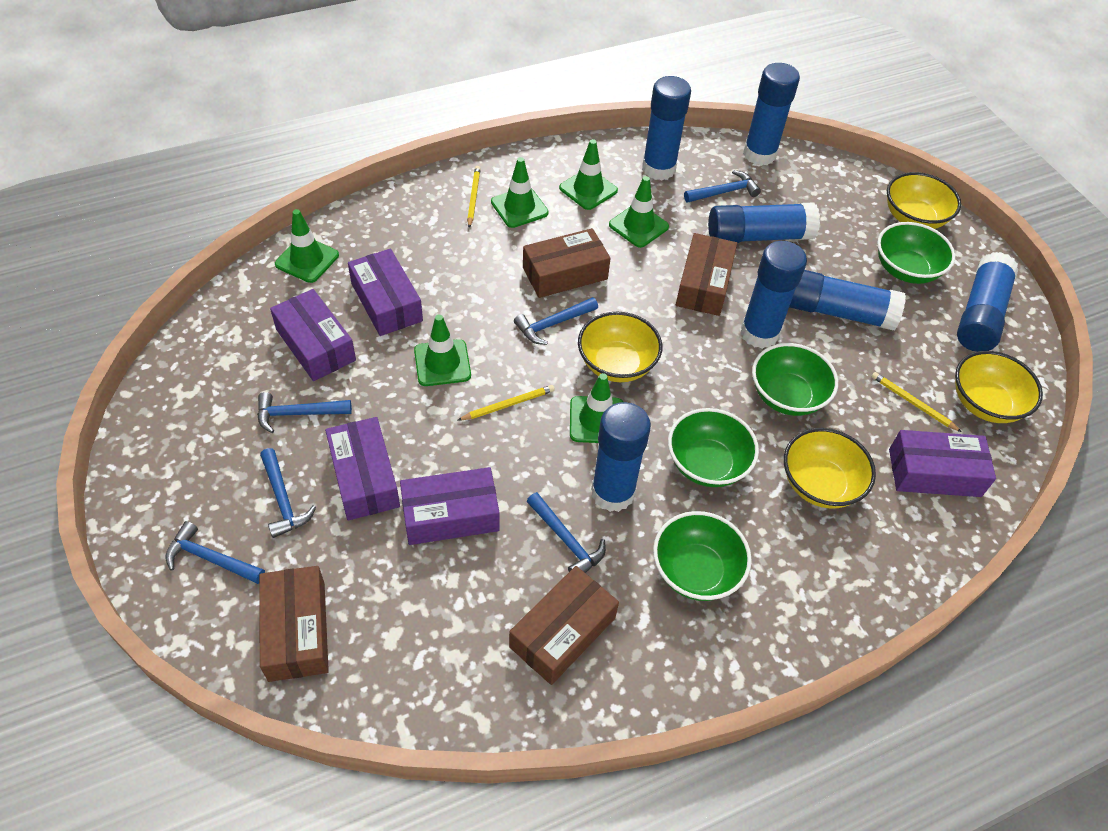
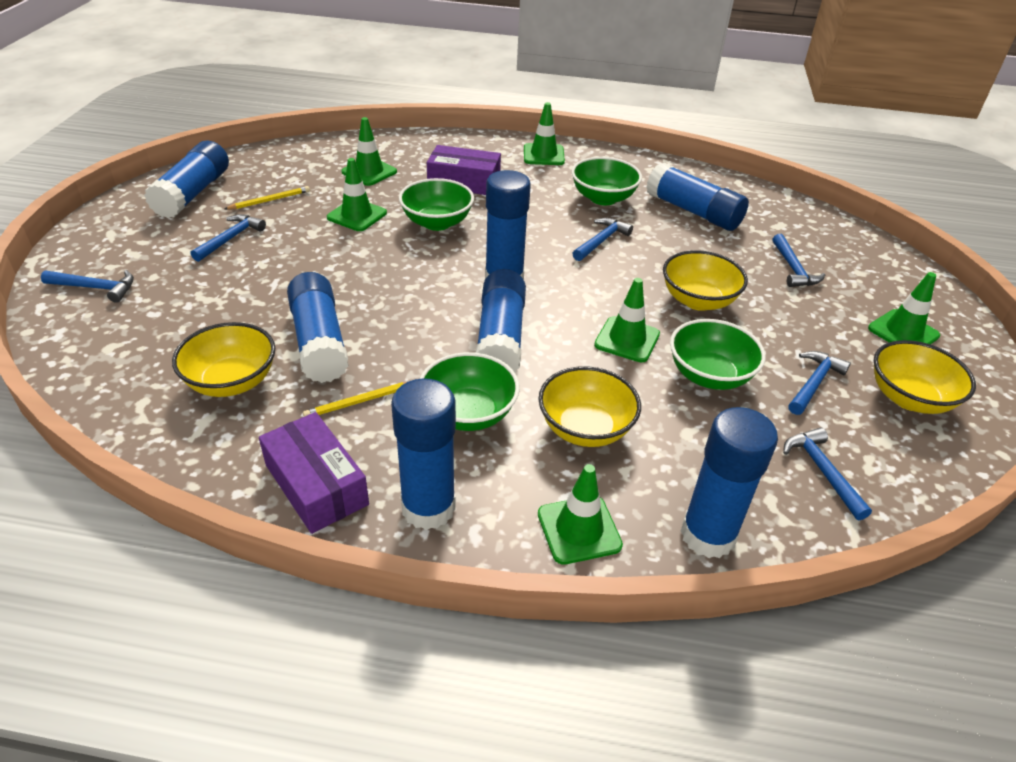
brown box: [259,566,329,682] [509,566,619,685] [523,228,611,298] [676,233,737,316] = 4 -> none = 0
purple box: [270,289,356,381] [325,417,400,520] [348,249,423,336] [400,467,500,545] [889,430,996,497] = 5 -> [259,412,369,534] [427,145,501,195] = 2
yellow pencil: [458,385,555,420] [467,166,481,228] [871,372,962,432] = 3 -> [224,186,310,210] [303,382,407,417] = 2

